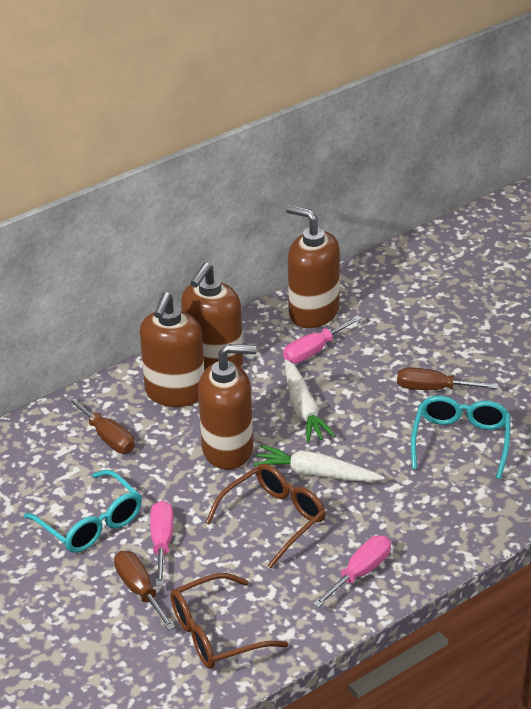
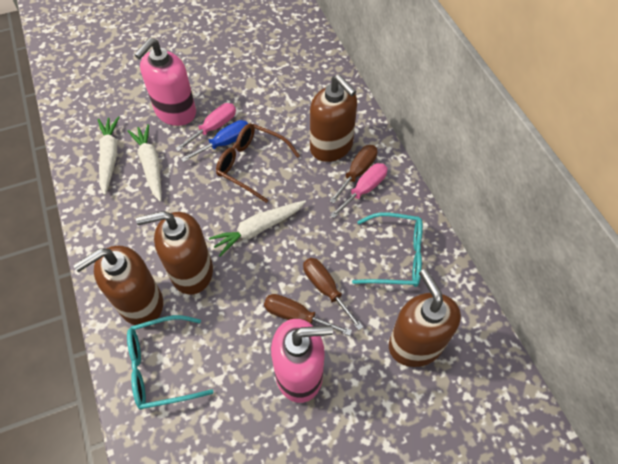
blue screwdriver: none = 0 -> [181,120,248,162] = 1
brown glasses: [171,573,288,669] [205,464,326,568] = 2 -> [216,123,300,203] = 1
pink screwdriver: [150,501,173,586] [283,315,362,364] [313,535,391,608] = 3 -> [175,103,236,152] [330,163,387,218] = 2
pink soap dispenser: none = 0 -> [134,38,196,126] [271,319,333,403] = 2
white carrot: [253,445,384,482] [285,359,336,443] = 2 -> [98,116,120,195] [128,124,161,202] [209,200,306,256] = 3

